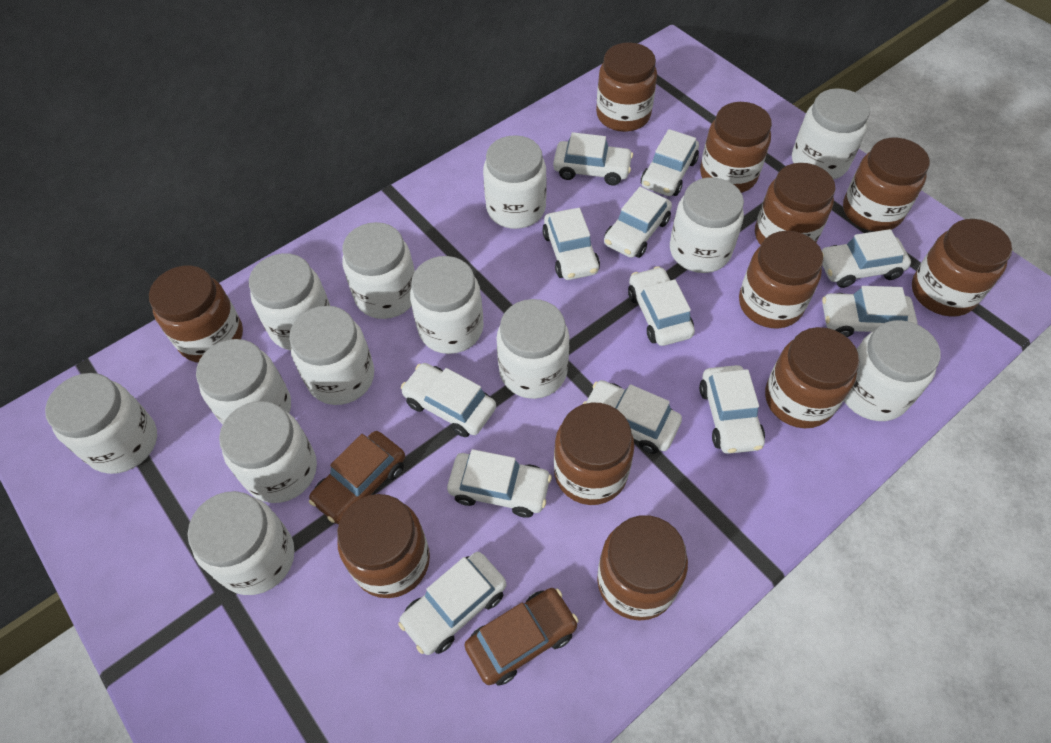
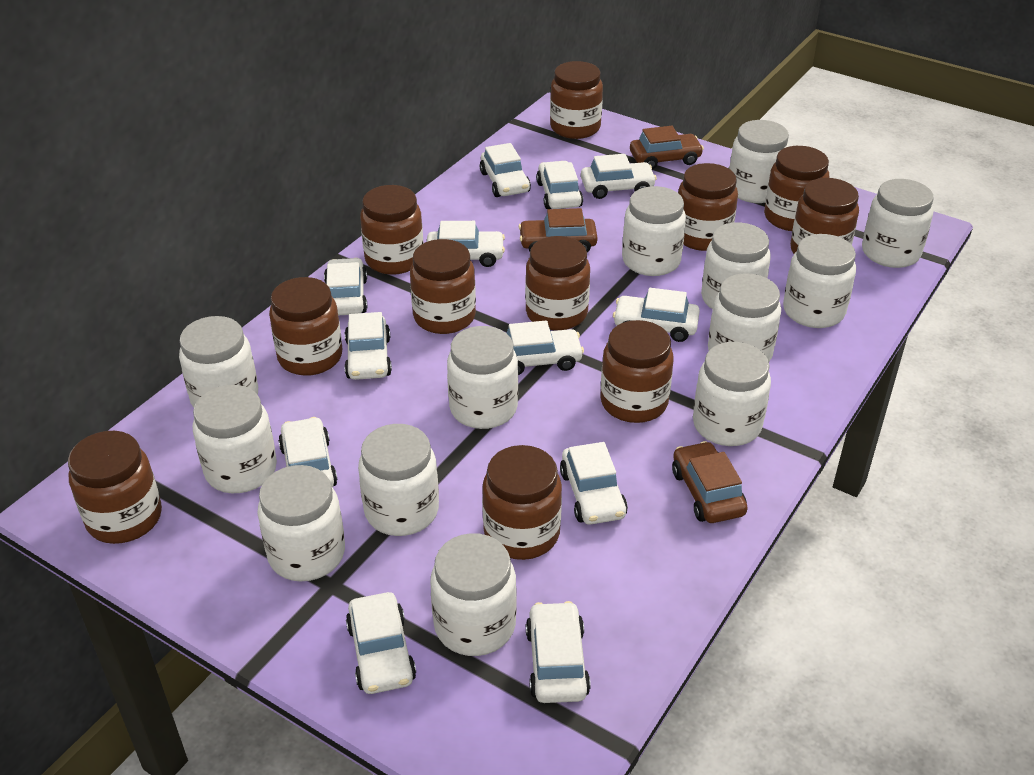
brown car: [309,431,405,524] [465,588,579,686] = 2 -> [519,208,598,252] [630,126,704,169] [672,441,748,523] = 3

